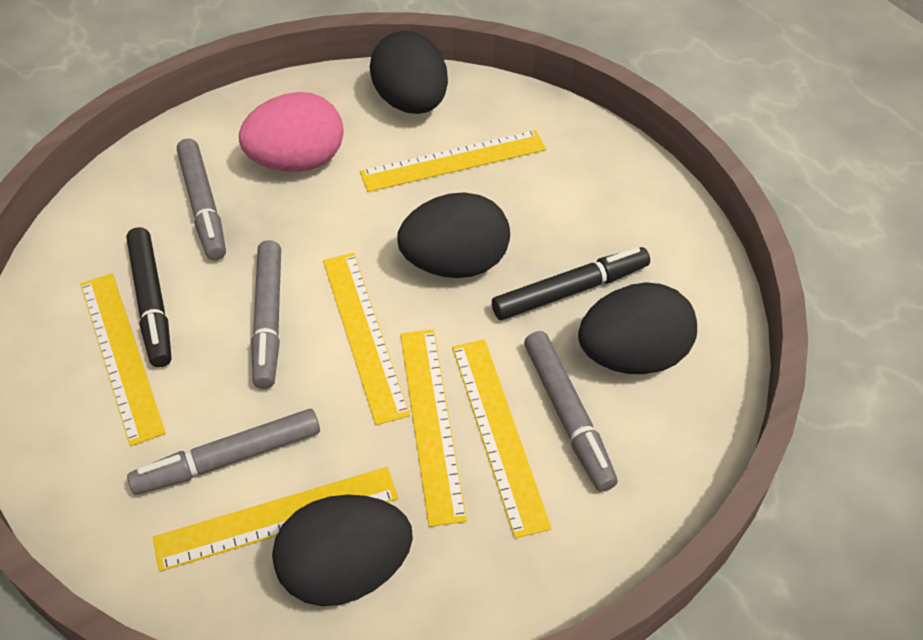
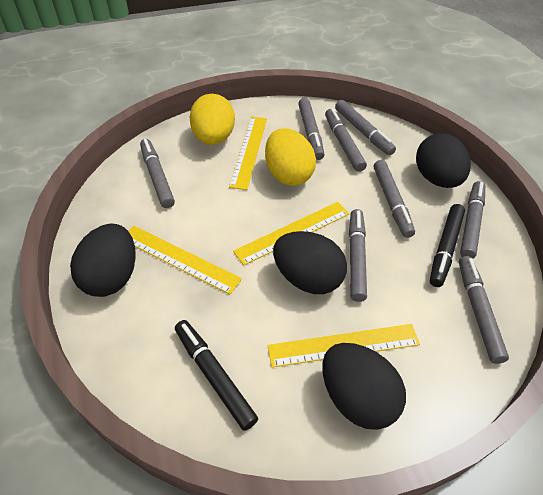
grey marker: [127,409,320,495] [177,139,226,260] [251,240,281,389] [524,331,618,492] = 4 -> [140,139,175,208] [298,98,324,160] [325,109,367,172] [335,100,396,155] [349,209,367,302] [374,160,415,238] [459,256,509,364] [460,181,485,259] = 8
pink egg: [239,92,344,172] = 1 -> none = 0
yellow egg: none = 0 -> [189,94,235,145] [265,128,316,186] = 2
yellow ruler: [80,273,166,446] [153,467,398,572] [323,253,410,425] [360,130,546,192] [400,329,467,527] [452,339,552,538] = 6 -> [128,226,242,294] [229,116,267,190] [233,202,350,265] [267,324,420,368] = 4

